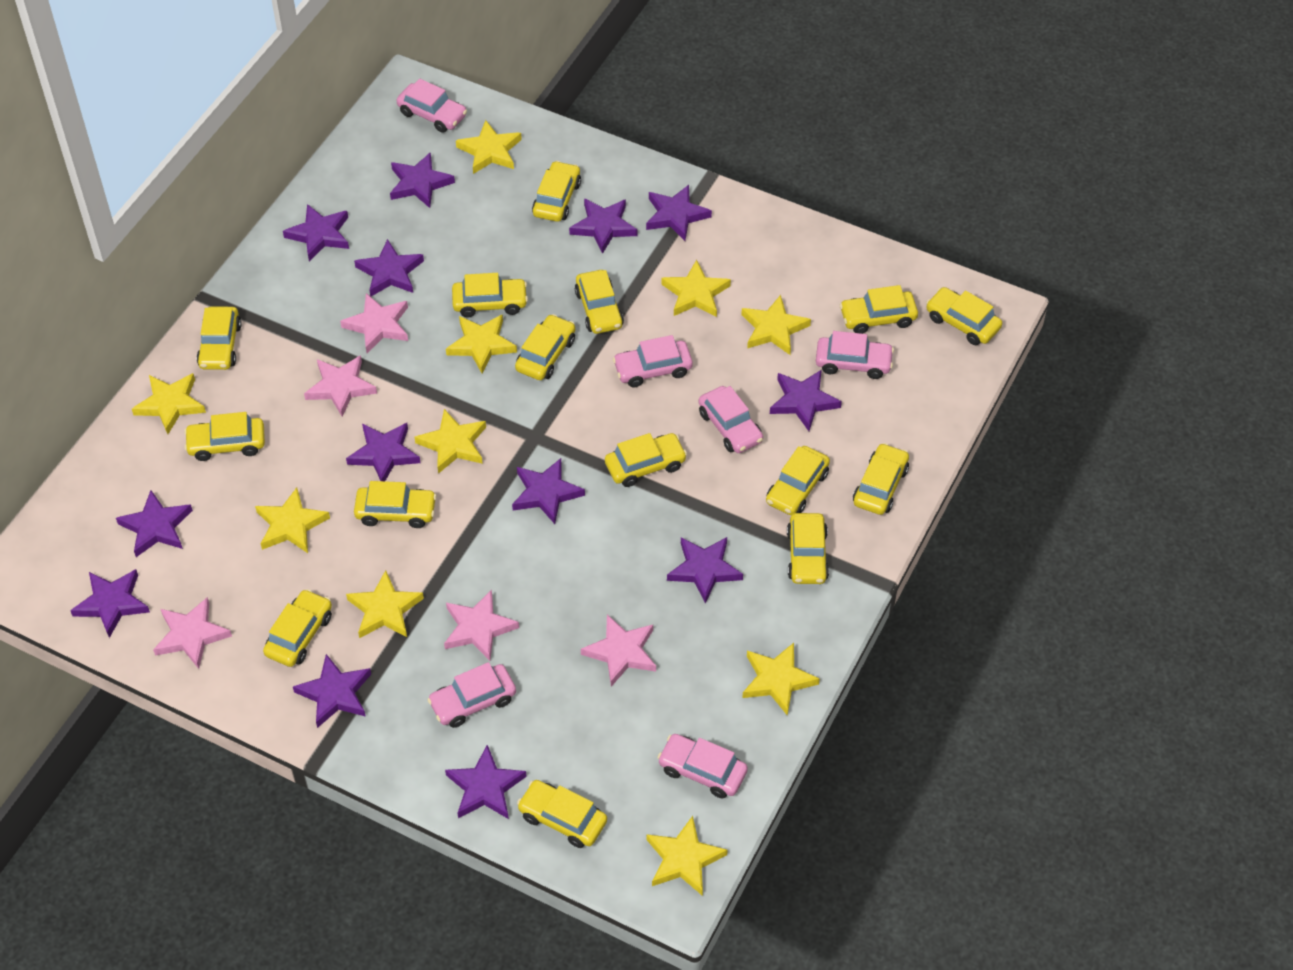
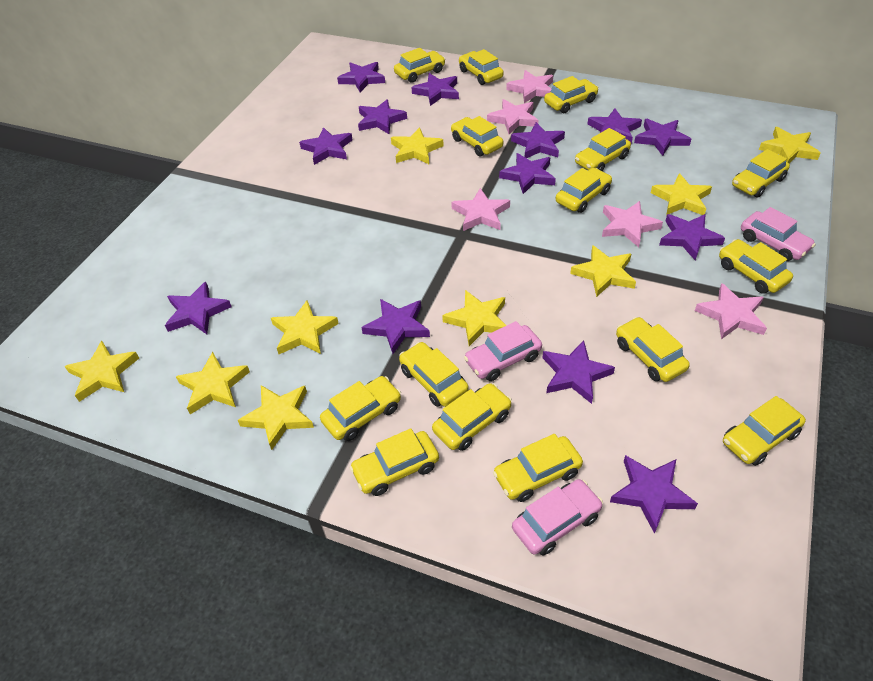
pink car: [397,79,467,133] [427,662,516,728] [613,335,693,387] [657,734,748,798] [698,386,763,453] [816,331,894,379] = 6 -> [464,321,542,381] [512,479,603,556] [741,207,816,261] = 3
yellow star: [132,373,206,434] [255,488,330,553] [346,570,424,638] [415,409,486,474] [446,314,517,373] [456,120,522,174] [646,816,728,896] [661,260,731,317] [741,295,811,355] [742,643,820,716] = 10 -> [64,341,139,402] [176,352,250,414] [238,385,314,450] [271,300,339,354] [391,127,444,164] [442,290,506,346] [570,245,636,297] [651,173,712,215] [759,127,820,163] = 9

